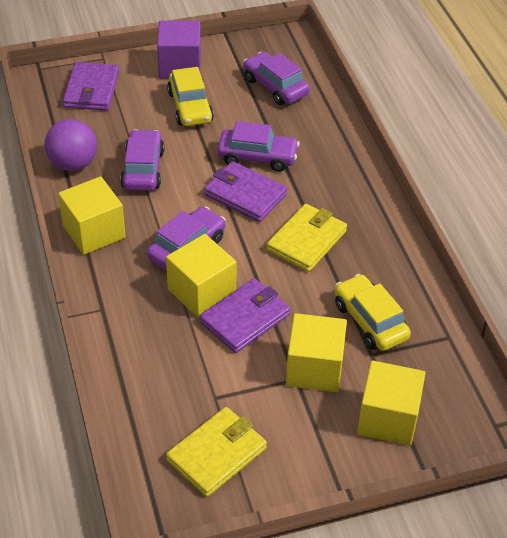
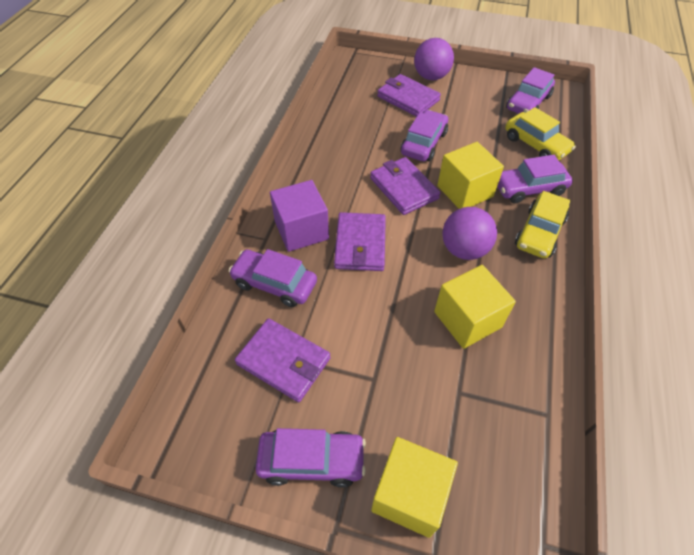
purple ball: [44,119,97,171] = 1 -> [414,38,454,80] [442,207,497,260] = 2
purple car: [120,129,165,191] [147,206,226,271] [217,121,300,172] [243,52,310,105] = 4 -> [229,249,317,307] [256,428,366,488] [400,110,448,161] [497,155,573,204] [506,67,555,114] = 5
purple wallet: [63,62,119,111] [199,278,291,353] [204,161,287,222] = 3 -> [235,318,331,402] [334,212,386,271] [370,157,440,215] [377,74,441,117] = 4
yellow cube: [58,176,126,255] [166,234,237,318] [286,313,347,392] [357,360,425,446] = 4 -> [371,437,458,538] [434,265,516,349] [437,142,504,209] = 3
yellow wallet: [166,407,267,497] [266,204,347,272] = 2 -> none = 0

